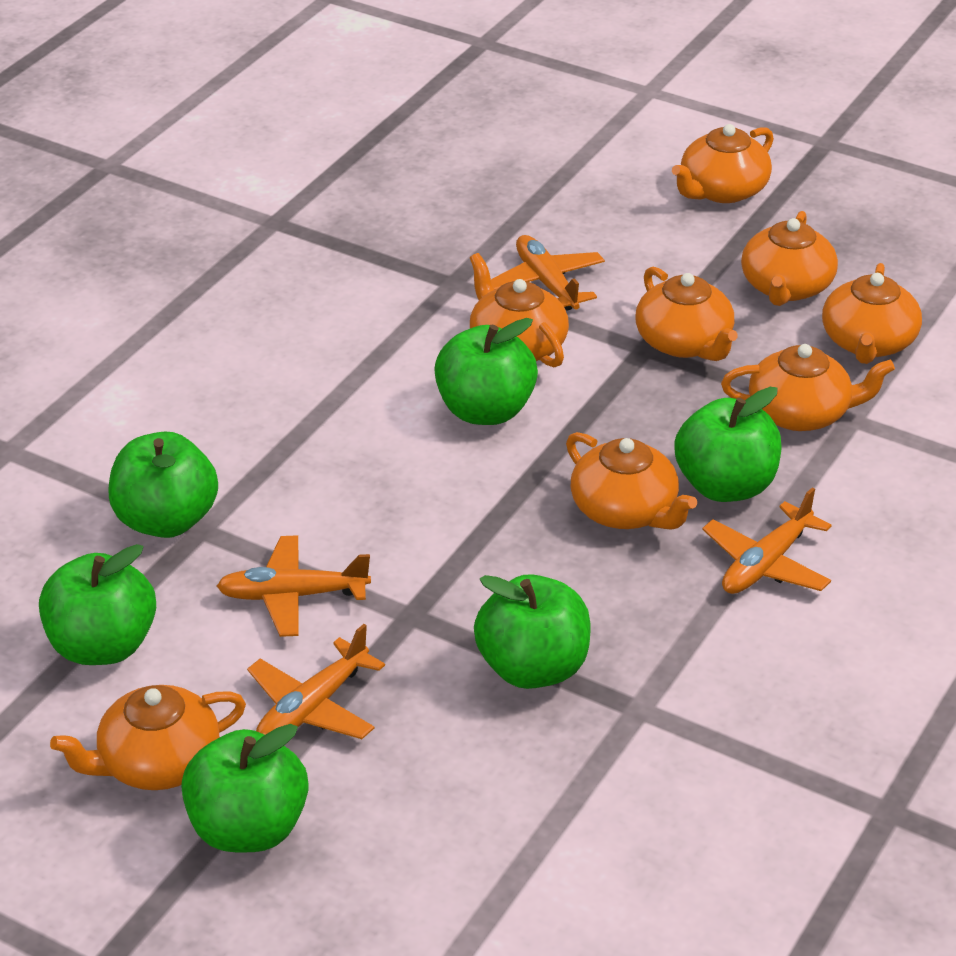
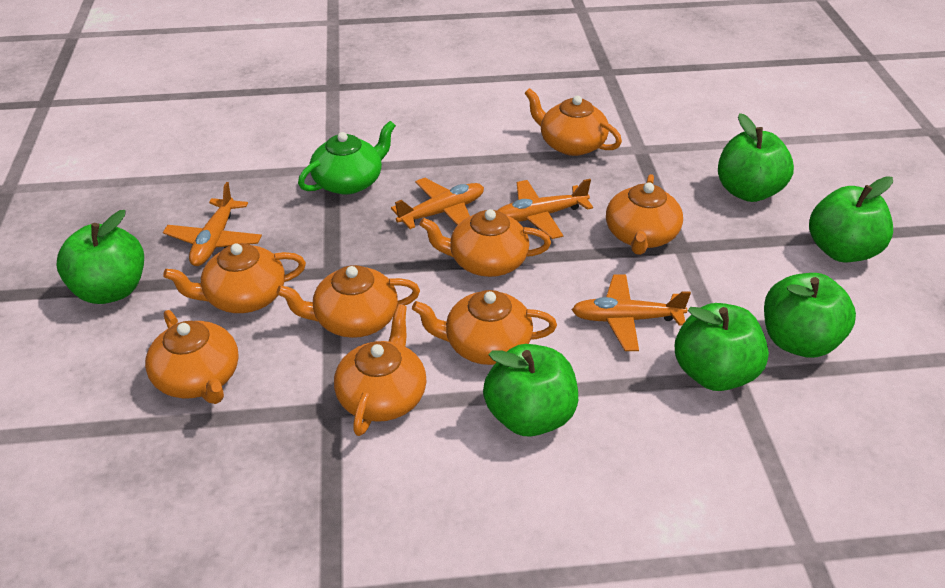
green teapot: none = 0 -> [298,121,396,195] = 1

